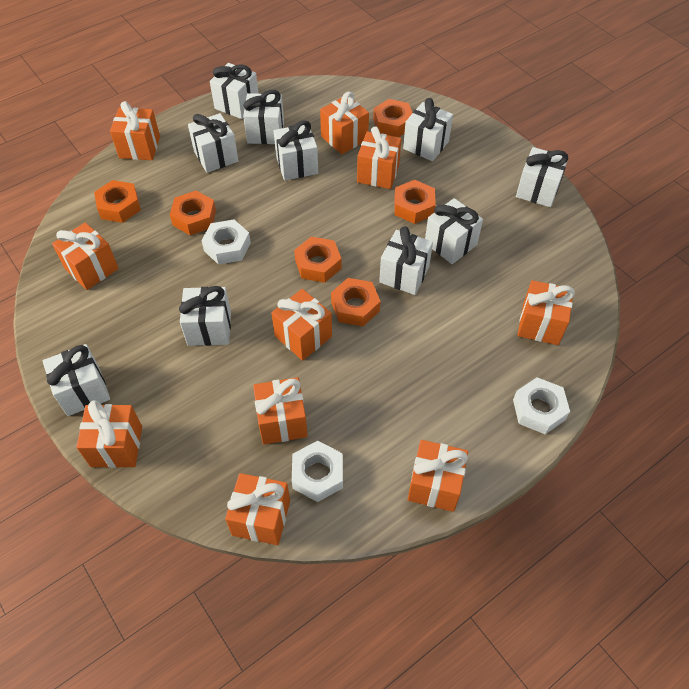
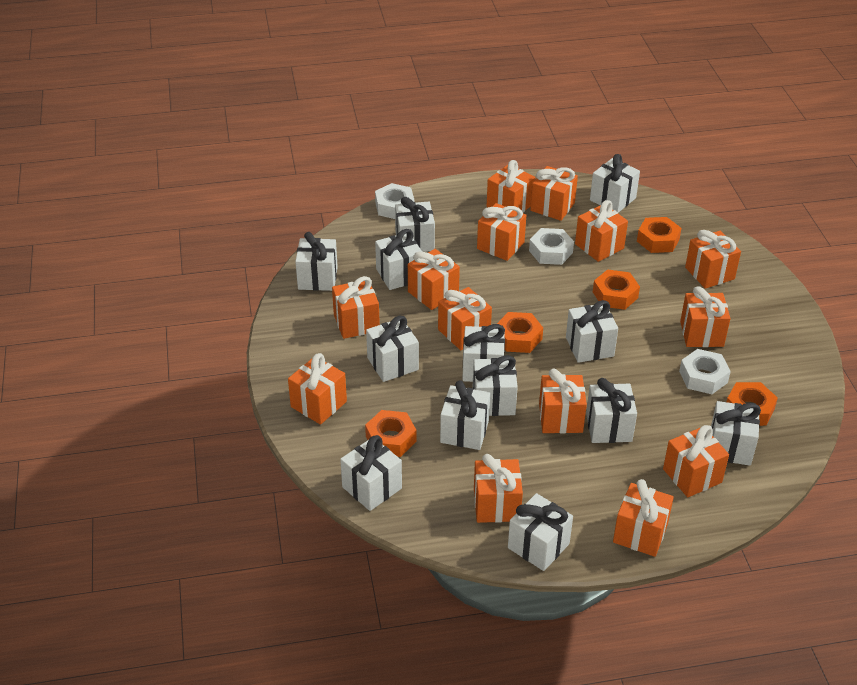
orange gift: [52,222,119,290] [76,401,142,468] [110,101,160,160] [225,473,290,545] [253,377,308,445] [271,289,332,361] [320,92,369,154] [357,126,401,189] [408,440,468,512] [518,280,575,345] = 10 -> [288,353,347,425] [332,276,380,339] [408,249,460,310] [438,287,492,350] [474,454,523,523] [477,203,526,261] [487,160,535,212] [530,166,578,221] [539,369,587,433] [575,200,628,262] [613,479,674,557] [663,425,729,497] [680,286,731,347] [685,230,741,289] = 14
orange nut: [94,180,141,223] [170,191,216,235] [294,237,342,283] [331,278,381,326] [373,99,412,137] [394,180,436,224] = 6 -> [365,410,416,457] [497,312,543,353] [593,269,640,310] [637,217,682,253] [727,382,778,426] = 5
white gift: [43,344,110,416] [179,286,231,346] [188,113,238,173] [210,63,259,119] [243,90,284,144] [274,120,318,181] [379,226,433,295] [403,98,453,161] [425,198,483,264] [516,147,569,207] = 10 -> [295,232,338,291] [340,435,402,511] [366,316,419,382] [375,229,422,290] [395,197,435,252] [440,380,490,450] [462,324,505,382] [472,355,518,416] [508,493,573,571] [566,300,618,363] [586,378,637,443] [590,154,640,213] [711,401,761,466] = 13

